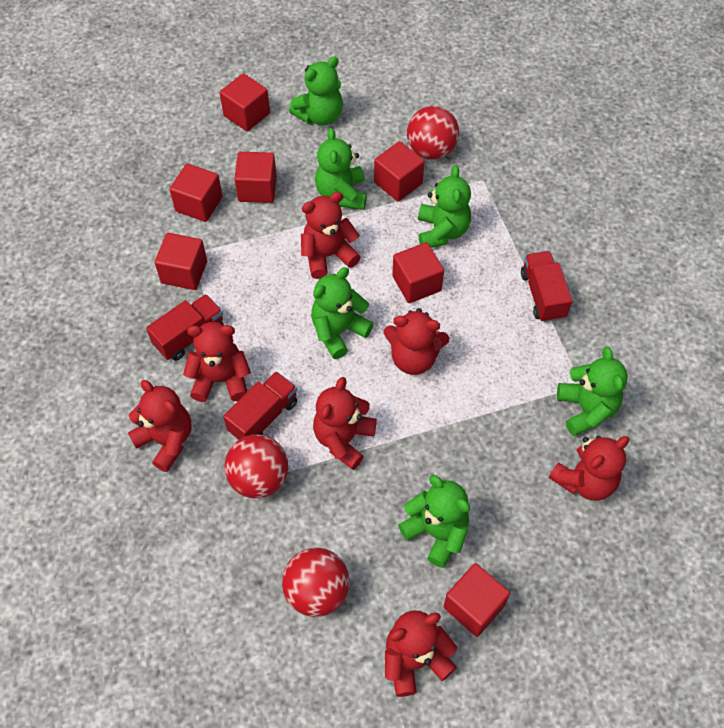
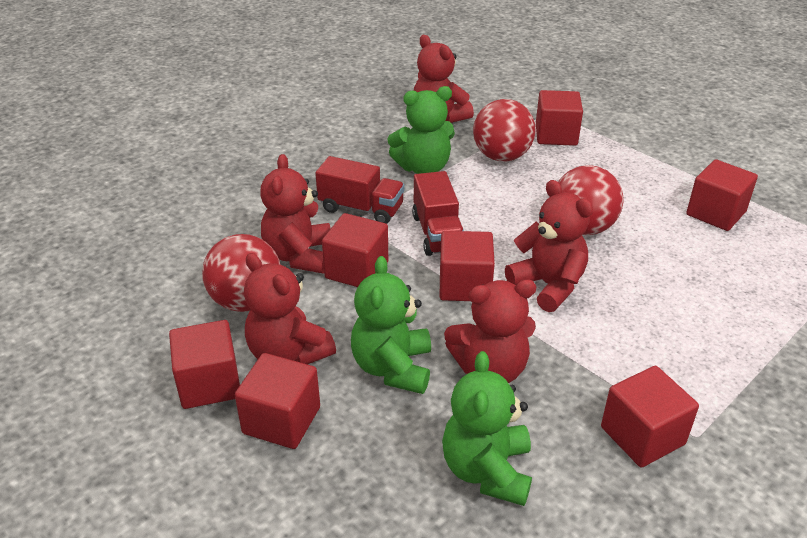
green teddy bear: [289,56,343,126] [311,267,374,359] [315,128,367,210] [398,475,470,568] [418,165,471,248] [557,347,628,436] = 6 -> [351,256,431,394] [388,86,455,174] [442,351,532,506] = 3
red teddy bear: [128,380,191,472] [183,322,251,402] [301,192,361,279] [313,377,377,470] [384,308,449,375] [385,611,457,697] [549,435,629,501] = 7 -> [244,253,336,364] [260,154,331,273] [414,35,474,123] [444,279,536,383] [505,180,593,312] = 5
red truck: [146,294,224,361] [223,371,297,440] [521,251,572,322] = 3 -> [315,156,405,224] [412,171,464,256] = 2

